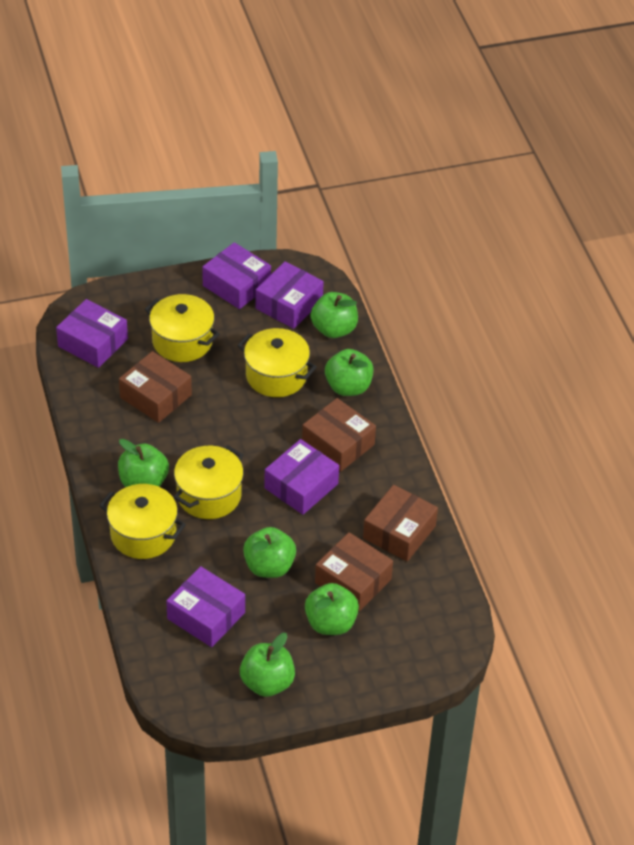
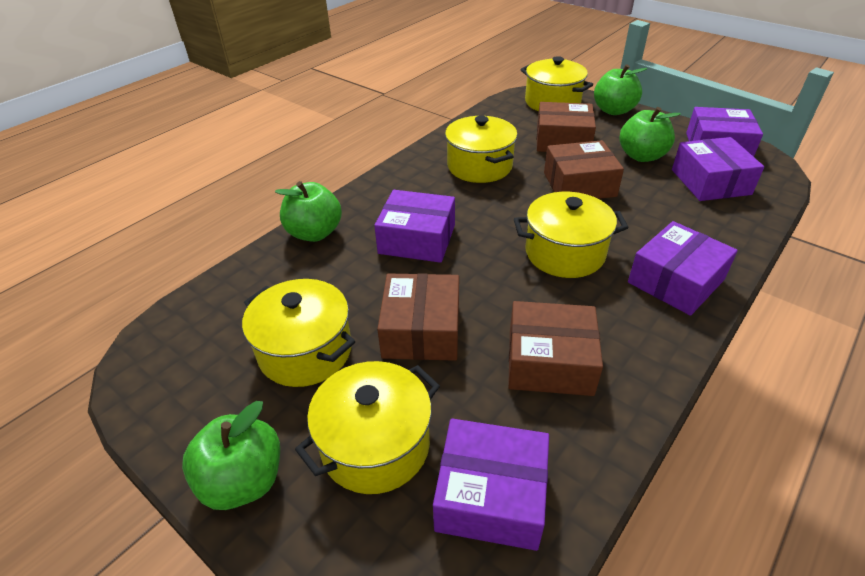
green apple: [118,439,169,487] [240,633,295,697] [243,527,296,578] [305,583,359,635] [311,292,358,338] [325,349,374,396] = 6 -> [182,401,280,510] [275,181,342,242] [594,64,647,115] [619,107,681,162] = 4
yellow pot: [99,484,186,559] [145,294,220,362] [174,445,244,519] [237,328,317,397] = 4 -> [242,279,355,387] [295,361,440,494] [445,116,517,183] [514,192,629,278] [521,56,593,111] = 5

